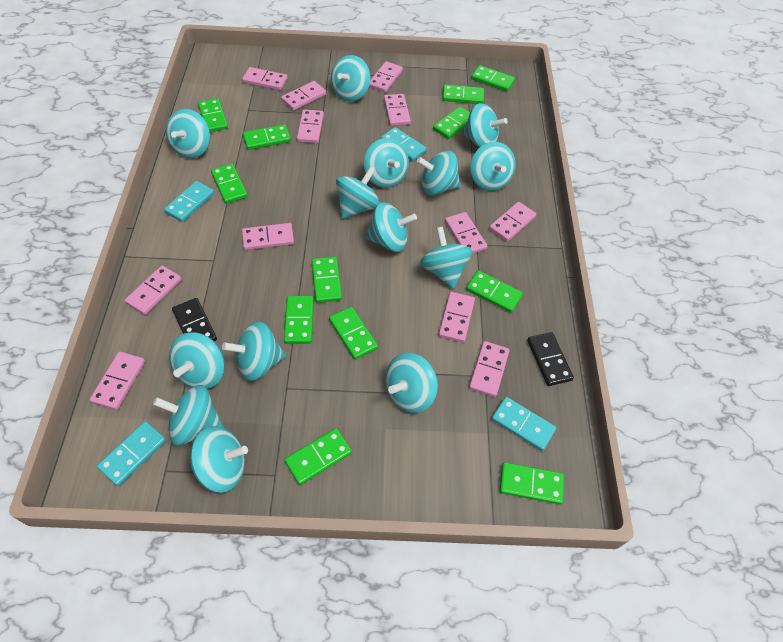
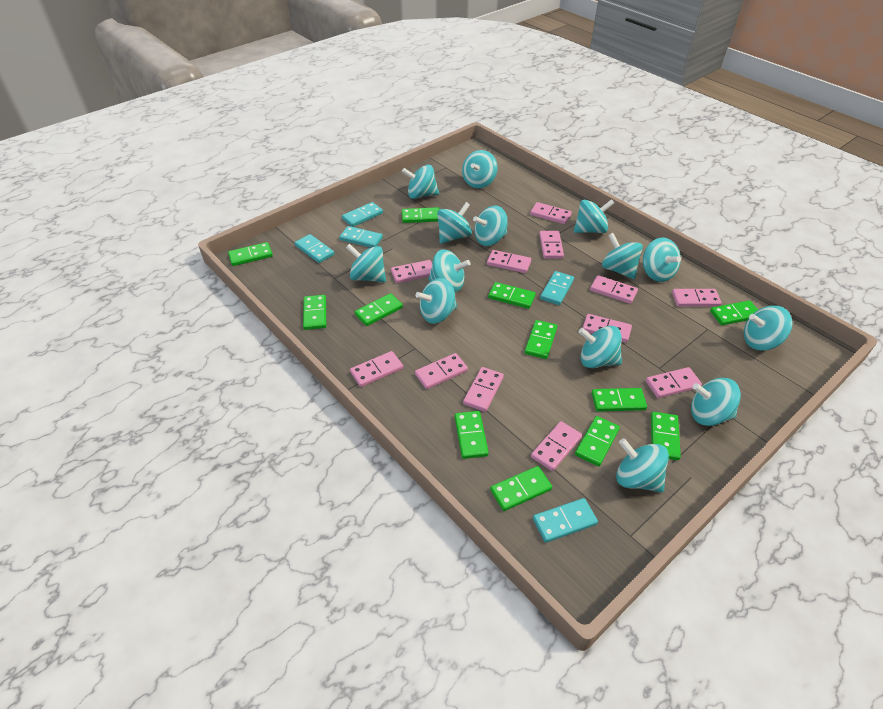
black domino: [172,298,217,341] [527,332,574,386] = 2 -> none = 0
turquoise domino: [97,421,166,486] [164,181,214,222] [381,127,427,162] [491,397,556,451] = 4 -> [295,234,334,263] [339,226,383,248] [342,202,383,227] [533,498,598,543] [540,271,574,305] = 5

